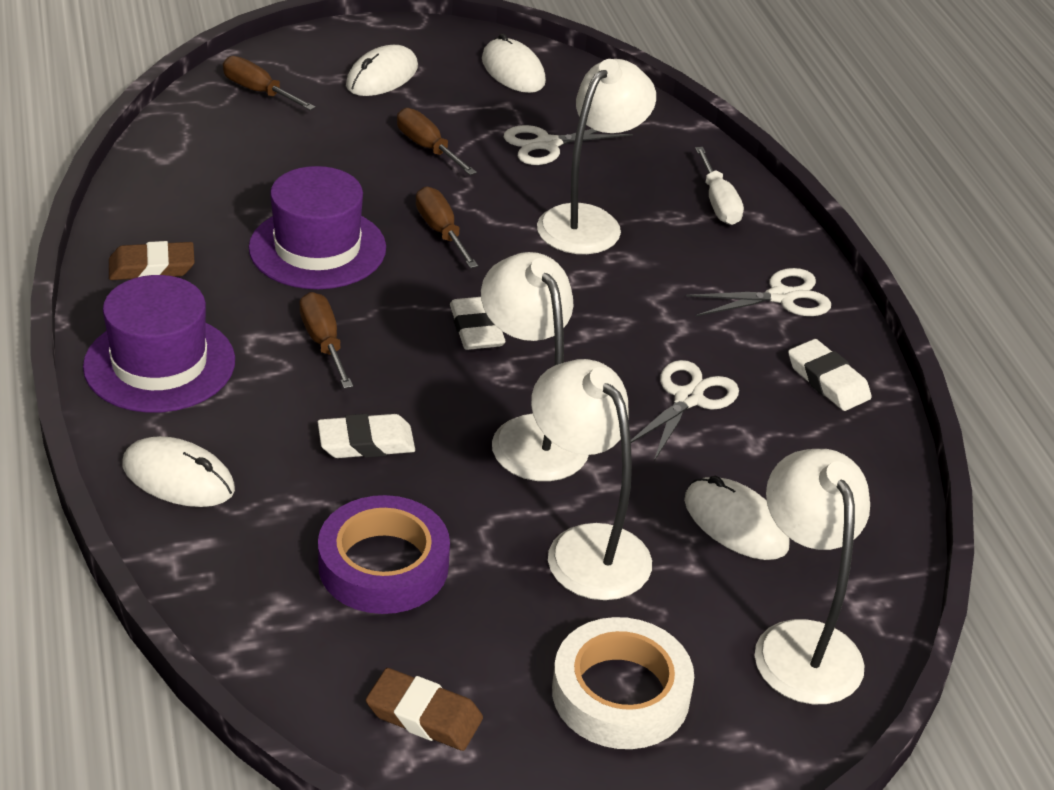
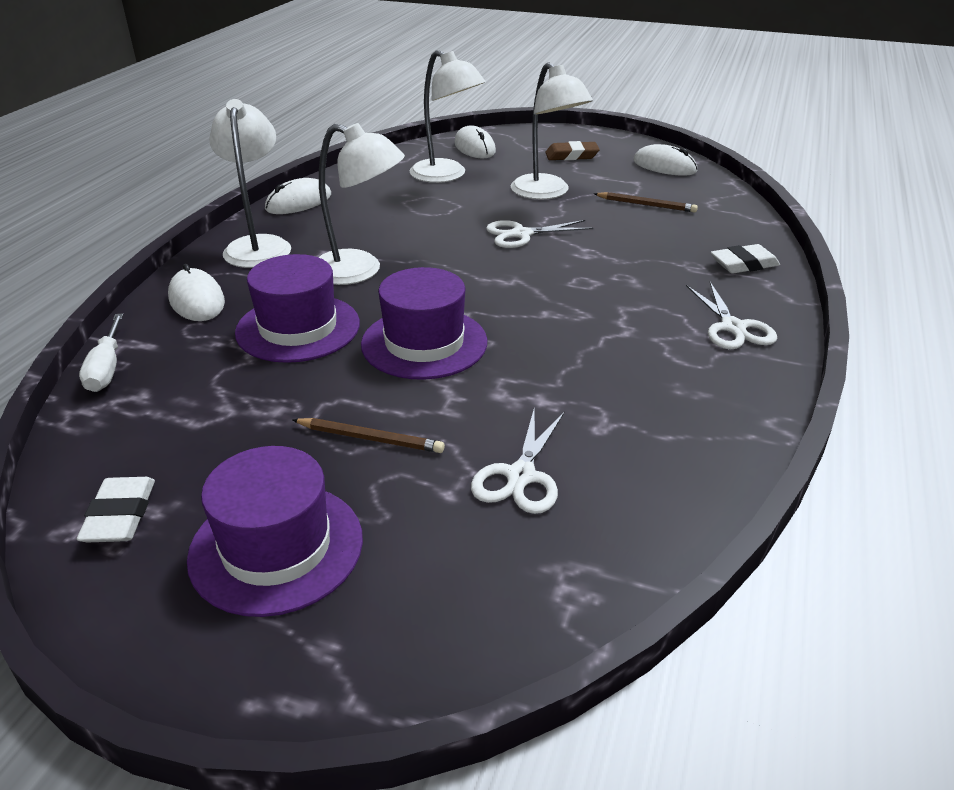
brown eraser: [109,241,195,280] [366,668,483,751] = 2 -> [545,141,600,160] = 1
brown pencil: none = 0 -> [293,418,445,453] [594,192,698,213] = 2
brown screwdriver: [223,56,316,111] [299,292,353,389] [397,108,477,175] [416,186,478,268] = 4 -> none = 0
purple hat: [83,275,235,413] [248,166,386,289] = 2 -> [187,446,363,617] [235,254,360,363] [361,267,487,380] = 3
purple tape: [318,495,450,614] = 1 -> none = 0
white eraser: [318,414,415,458] [450,297,505,350] [788,339,872,411] = 3 -> [77,477,155,543] [710,244,780,273] = 2
white tape: [552,617,694,749] = 1 -> none = 0

